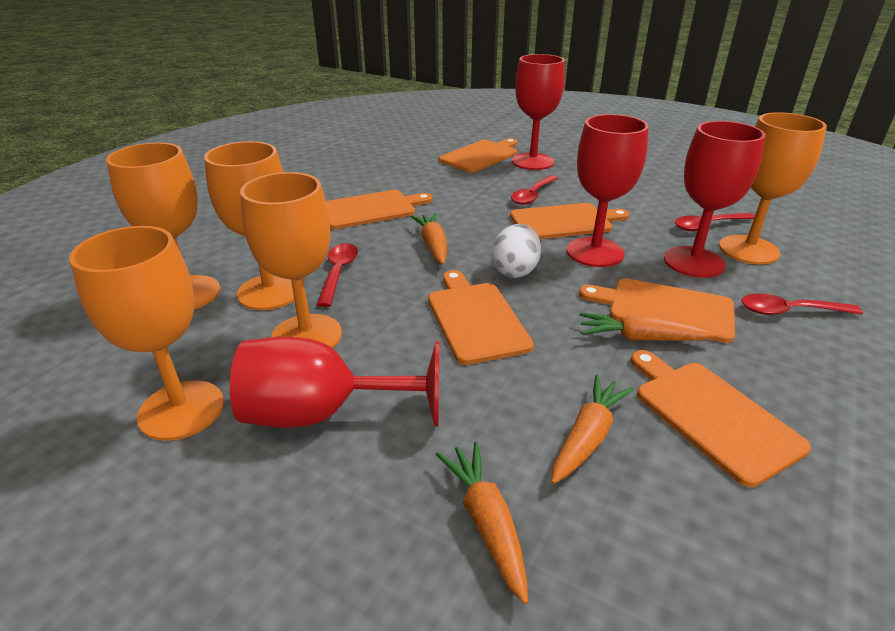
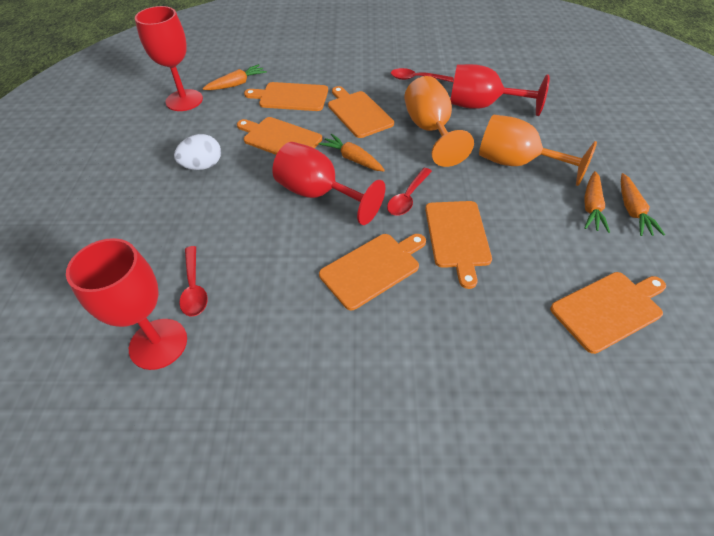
orange goblet: [69,226,224,441] [106,142,220,309] [204,141,294,310] [240,172,342,348] [719,112,827,264] = 5 -> [404,76,474,167] [479,114,597,186] = 2
red spoon: [316,243,358,307] [511,175,558,205] [675,213,755,231] [741,293,863,315] = 4 -> [179,246,208,317] [387,168,432,216] [391,68,454,82] = 3

